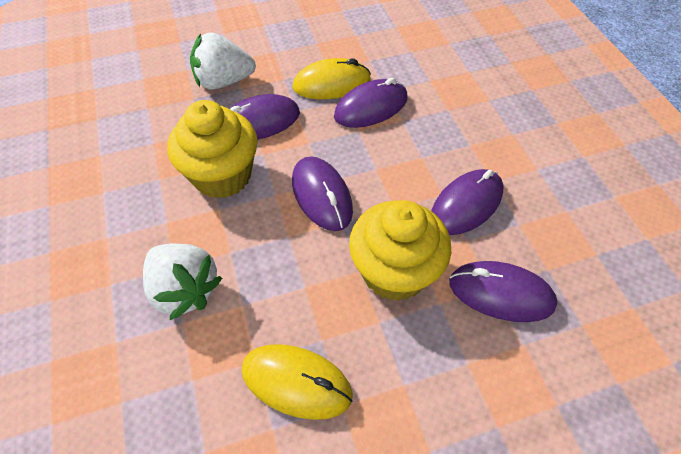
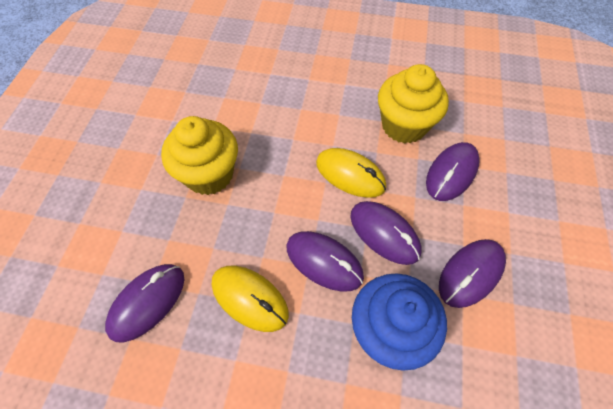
blue cupcake: none = 0 -> [352,273,447,371] = 1
white strawberry: [143,244,222,320] [190,32,256,90] = 2 -> none = 0

